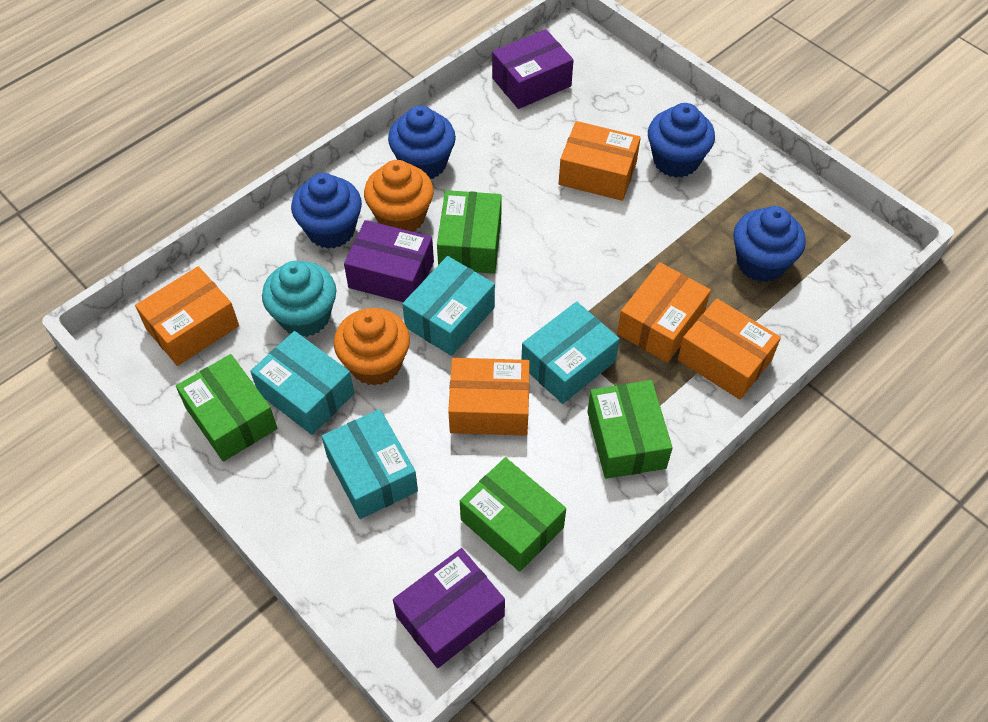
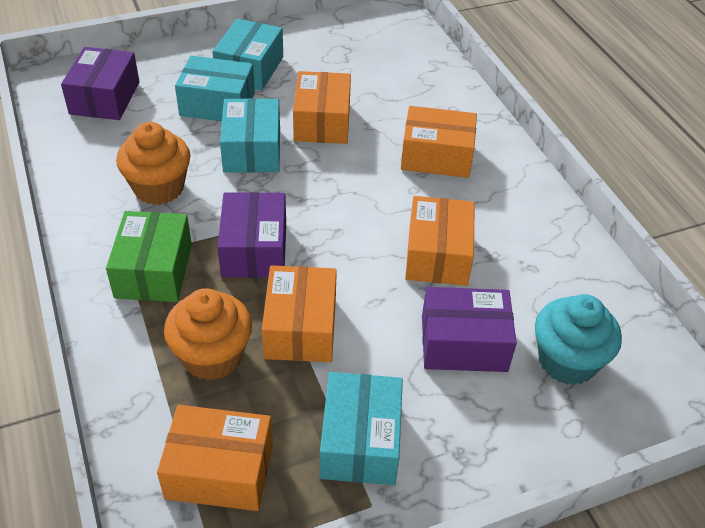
blue cupcake: [291,173,362,249] [388,106,456,179] [648,103,715,178] [733,206,806,282] = 4 -> none = 0
green box: [176,354,277,462] [437,190,502,274] [460,457,566,572] [587,380,673,479] = 4 -> [106,211,192,302] = 1

